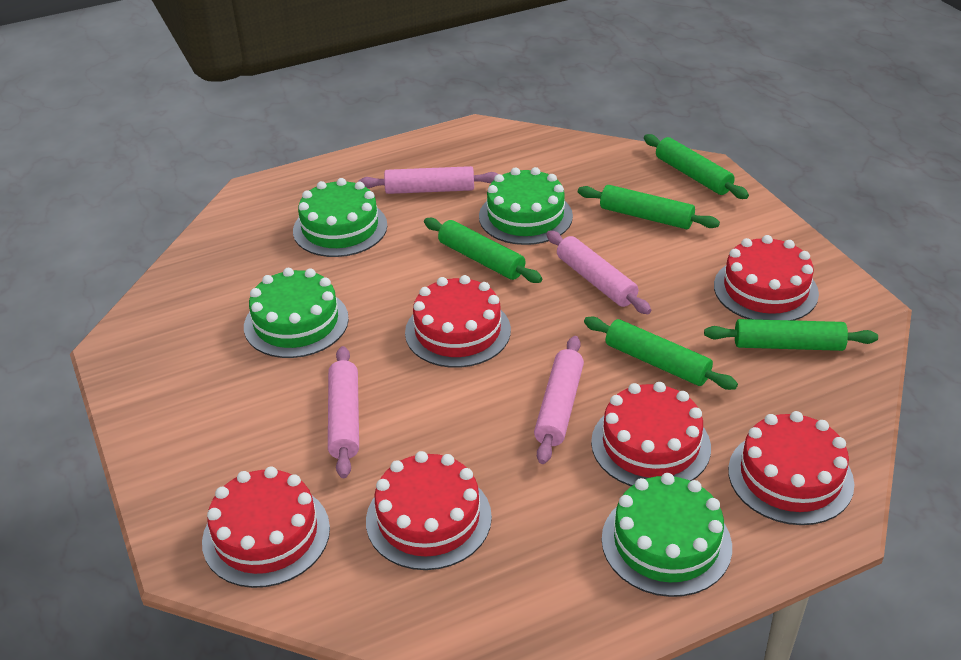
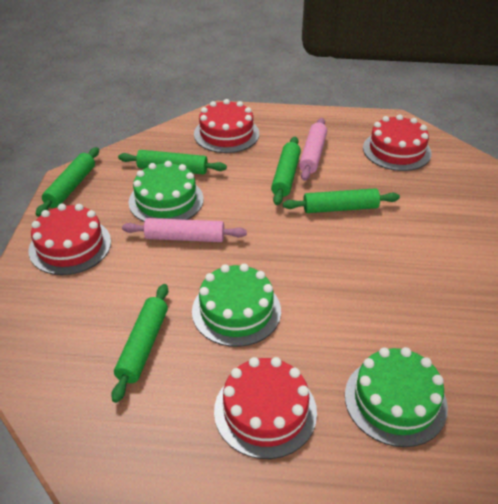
green cake: [244,268,349,358] [293,178,387,257] [479,167,573,245] [602,473,732,597] = 4 -> [128,161,203,222] [192,264,281,347] [345,347,448,447] = 3
pink rolling pin: [328,346,359,478] [358,166,498,194] [534,336,584,464] [546,231,651,314] = 4 -> [122,218,247,242] [299,118,327,181] = 2
red cake: [202,466,330,588] [366,451,492,570] [405,275,511,368] [591,382,711,486] [714,235,819,321] [728,411,854,525] = 6 -> [28,204,111,275] [194,99,259,153] [214,357,317,459] [363,114,432,171] = 4

